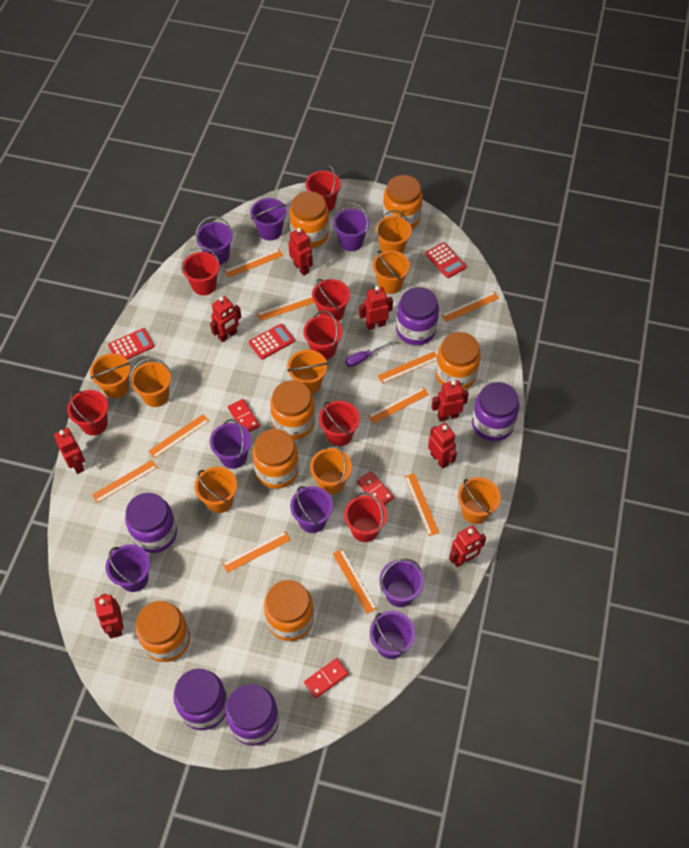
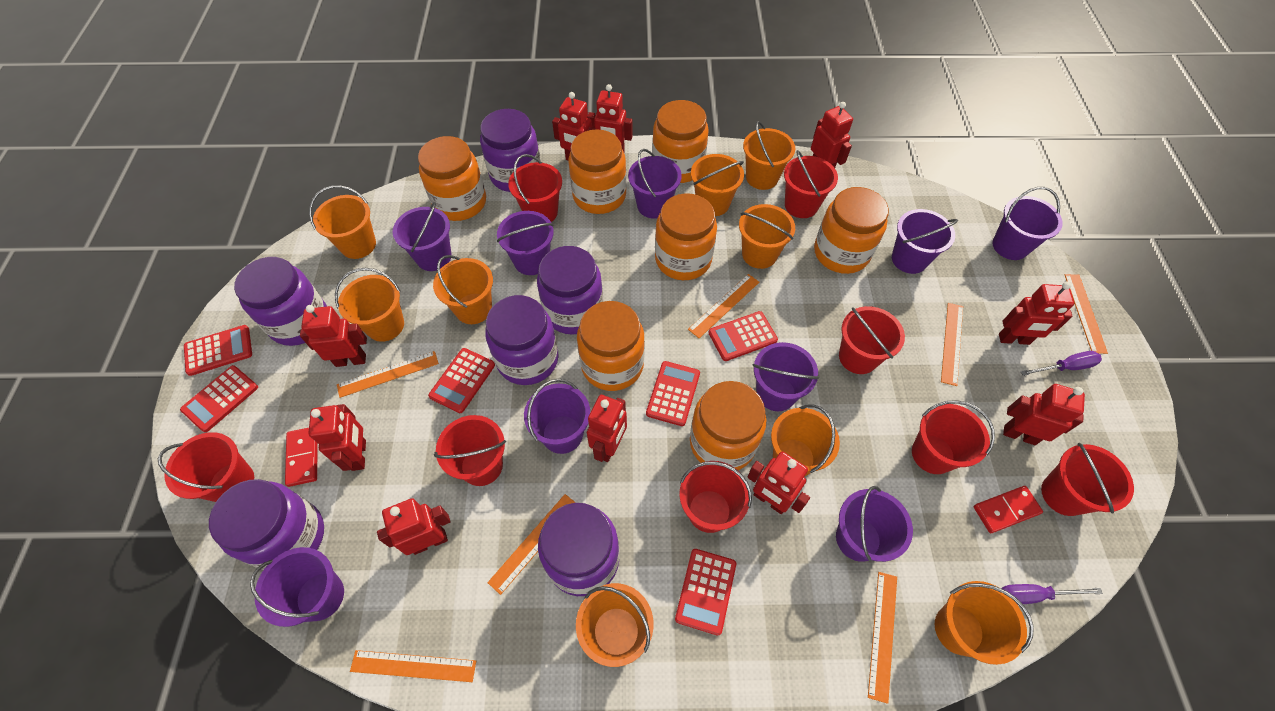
orange bucket: [90,353,130,398] [130,358,171,407] [195,467,237,513] [287,350,328,394] [310,445,352,494] [373,251,410,294] [375,210,412,254] [458,477,501,524] = 8 -> [309,185,376,259] [335,268,404,342] [433,255,493,324] [576,583,654,667] [691,154,744,216] [739,204,795,269] [743,121,795,190] [771,404,840,477] [935,581,1034,665] = 9
orange ruler: [92,460,157,503] [148,414,209,458] [222,531,291,573] [224,249,283,278] [257,295,314,321] [333,549,377,614] [368,387,429,424] [378,352,437,384] [404,473,439,536] [441,291,499,322] = 10 -> [337,351,439,398] [350,650,476,682] [487,494,576,595] [688,274,759,338] [868,572,897,704] [941,303,963,386] [1065,274,1108,354] = 7
purple bucket: [106,545,150,592] [195,216,233,265] [210,419,251,469] [250,198,287,241] [290,486,333,533] [333,203,370,251] [370,611,415,659] [379,559,424,607] = 8 -> [250,547,344,627] [393,202,452,271] [497,211,554,275] [524,379,590,454] [628,149,682,219] [752,342,819,411] [836,486,913,562] [892,209,958,274] [992,187,1063,260] = 9
purple jar: [125,493,177,553] [173,668,228,730] [225,684,279,746] [396,287,439,345] [472,382,520,441] = 5 -> [209,479,324,570] [234,257,327,346] [480,109,541,192] [485,295,559,385] [537,246,603,335] [538,503,619,596] = 6
purple screwdriver: [345,340,394,367] = 1 -> [1001,584,1103,605] [1021,351,1102,376] = 2
red bucket: [67,390,108,436] [181,247,220,295] [304,311,342,360] [305,165,341,212] [312,279,350,321] [319,401,360,446] [344,492,387,542] = 7 -> [158,432,254,502] [434,415,506,486] [508,154,562,222] [679,461,752,533] [784,150,838,218] [839,306,905,374] [912,400,995,474] [1041,443,1134,516] = 8
red calculator: [108,328,154,360] [249,324,295,360] [426,243,466,278] = 3 -> [180,365,258,432] [184,325,252,376] [428,348,495,413] [646,361,700,426] [675,549,736,636] [708,311,778,361] = 6
red domino: [228,399,260,432] [304,658,349,698] [357,471,394,505] = 3 -> [285,428,317,487] [974,486,1043,533] = 2
red robot: [54,428,85,474] [95,594,124,639] [210,296,241,342] [289,228,313,276] [359,286,393,330] [428,423,457,469] [432,380,469,422] [449,525,486,567] = 8 -> [300,305,367,367] [308,404,366,471] [377,498,451,555] [552,92,596,160] [587,84,633,152] [587,395,627,462] [747,452,810,514] [811,102,853,168] [999,282,1074,345] [1003,384,1085,445] = 10

